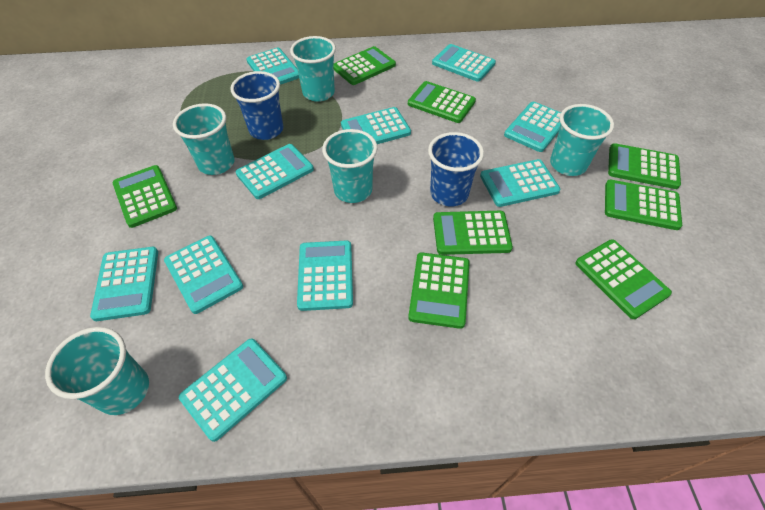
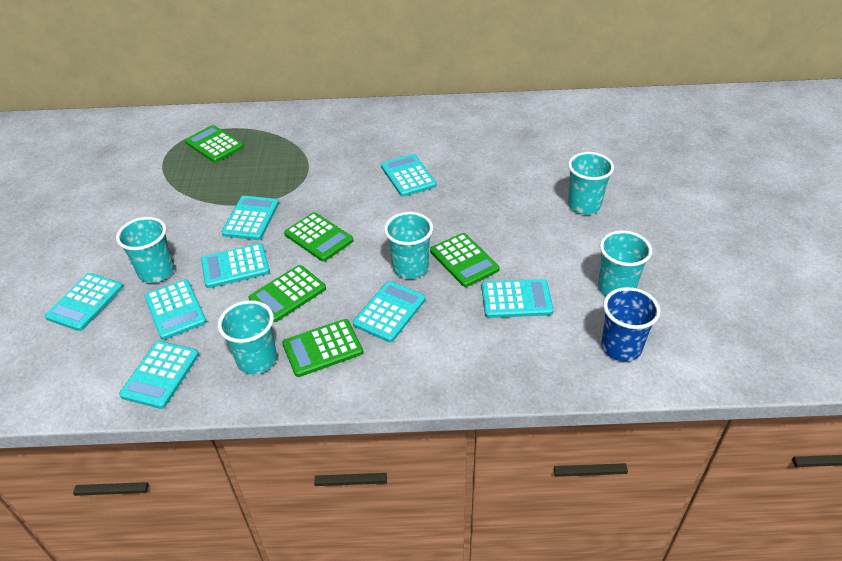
blue cup: [230,71,284,140] [428,132,484,207] = 2 -> [601,287,661,362] = 1
green calculator: [112,165,177,228] [333,46,396,85] [408,81,476,123] [408,253,470,329] [433,211,513,255] [576,239,672,319] [605,180,682,230] [608,143,681,189] = 8 -> [185,125,244,163] [248,265,326,322] [282,319,363,377] [284,212,353,262] [430,233,500,287] = 5
turquoise calculator: [90,247,158,321] [164,236,243,314] [179,338,287,442] [236,144,314,199] [247,48,299,85] [297,240,353,311] [341,107,411,144] [432,44,496,82] [480,159,560,207] [504,102,561,152] = 10 -> [45,273,123,331] [119,341,199,409] [144,279,207,340] [201,243,270,288] [222,196,279,240] [353,281,425,342] [381,154,436,197] [481,279,554,318] = 8

